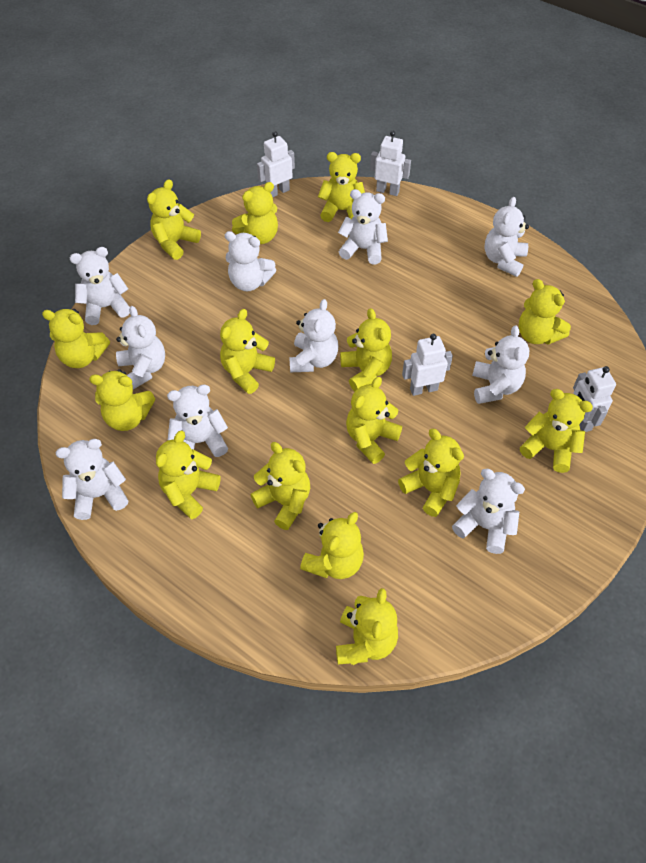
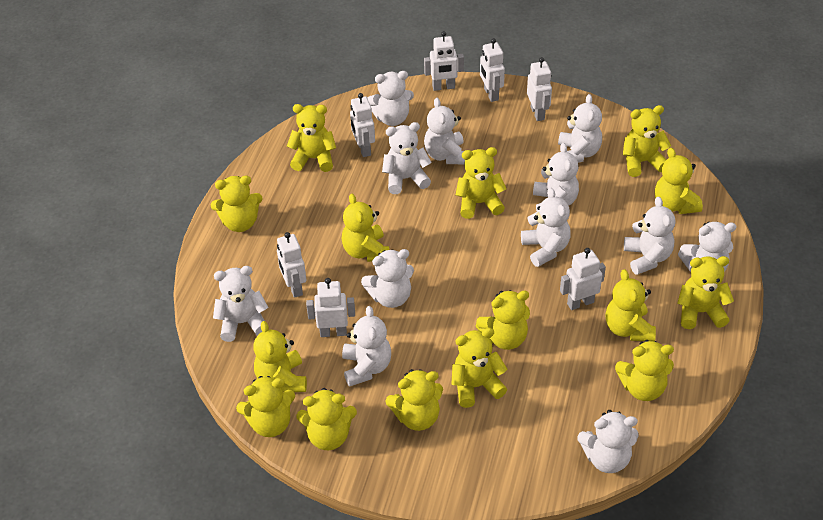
white robot: [257,131,295,197] [370,131,411,196] [402,334,453,396] [573,366,616,432] = 4 -> [277,232,306,298] [306,278,355,337] [350,93,375,157] [424,31,464,91] [480,38,505,102] [527,57,552,121] [560,248,606,310] = 7
white teddy bear: [55,439,128,520] [70,247,130,325] [116,306,165,389] [167,385,228,457] [225,231,276,291] [289,299,339,372] [338,189,388,264] [452,468,525,554] [472,326,529,404] [484,197,529,277] = 10 -> [213,266,269,342] [342,306,391,387] [361,249,414,308] [368,71,414,126] [382,122,432,194] [424,98,465,164] [521,188,571,267] [533,143,579,212] [558,94,602,163] [577,410,638,473] [624,197,675,275] [678,222,737,272] = 12

